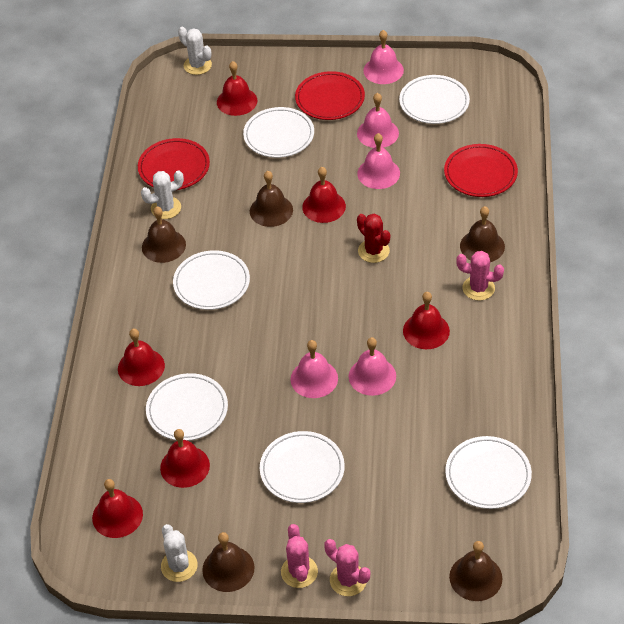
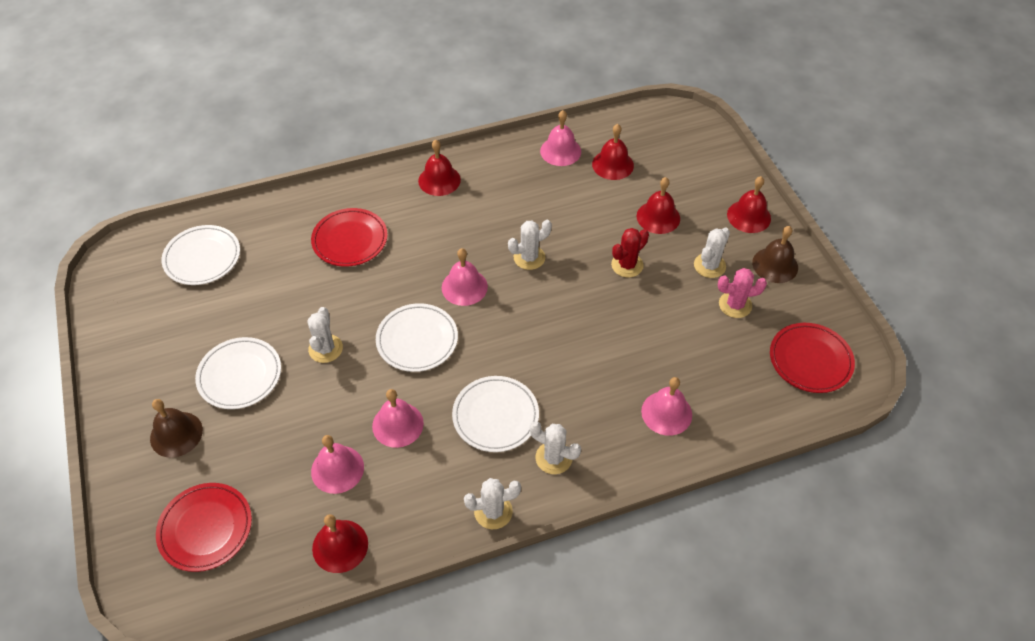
brown bell: [142,207,186,263] [202,532,255,592] [250,171,293,227] [449,541,502,601] [460,206,505,262] = 5 -> [150,399,203,458] [752,226,798,283] = 2
pink cactus: [281,524,318,588] [324,539,370,596] [456,251,504,301] = 3 -> [718,268,767,318] = 1
red bell: [92,479,143,538] [118,329,165,386] [160,429,210,488] [217,61,257,116] [302,167,346,223] [403,292,450,349] = 6 -> [312,514,368,573] [418,140,461,196] [592,124,634,180] [637,177,680,234] [727,176,771,233] = 5
white cactus: [141,170,184,219] [161,524,198,582] [178,27,212,75] = 3 -> [307,307,343,363] [464,478,521,529] [508,220,552,270] [530,421,581,474] [694,228,730,278] = 5
white plate: [146,373,228,441] [173,250,250,310] [243,107,314,158] [260,431,345,503] [399,75,470,124] [445,436,532,509] = 6 -> [162,225,240,285] [195,337,281,409] [376,303,458,372] [452,376,539,452] = 4

